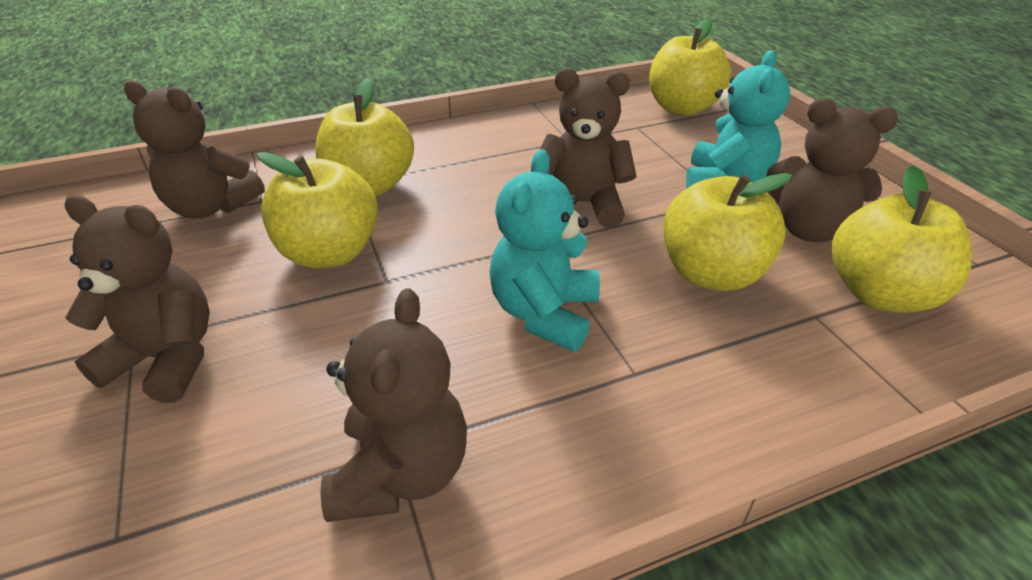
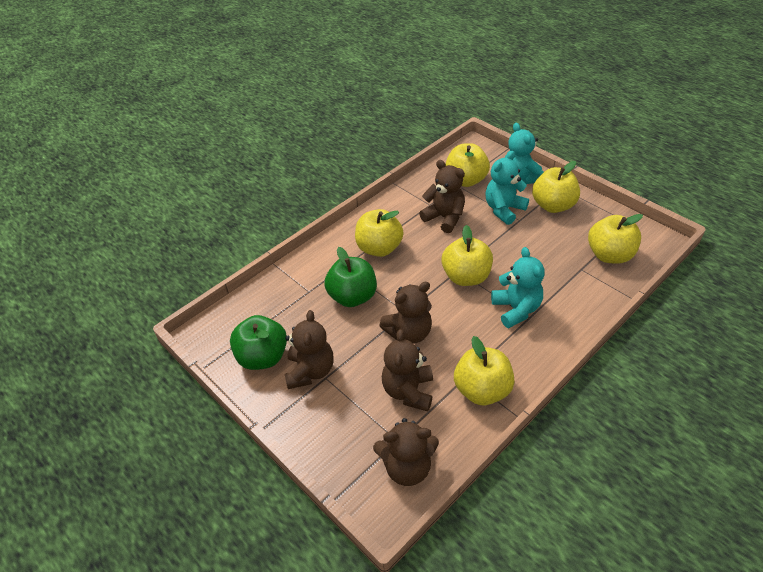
green apple: none = 0 -> [230,315,287,370] [324,247,377,307] = 2
turquoise teddy bear: [489,149,600,352] [686,50,790,189] = 2 -> [485,151,529,225] [491,247,544,328] [505,123,544,184] = 3
yellow apple: [257,152,378,268] [315,78,414,196] [649,19,731,116] [663,173,792,291] [832,165,972,312] = 5 -> [355,209,404,257] [442,225,493,286] [446,143,490,187] [454,336,515,405] [532,161,580,213] [588,214,643,264] = 6

